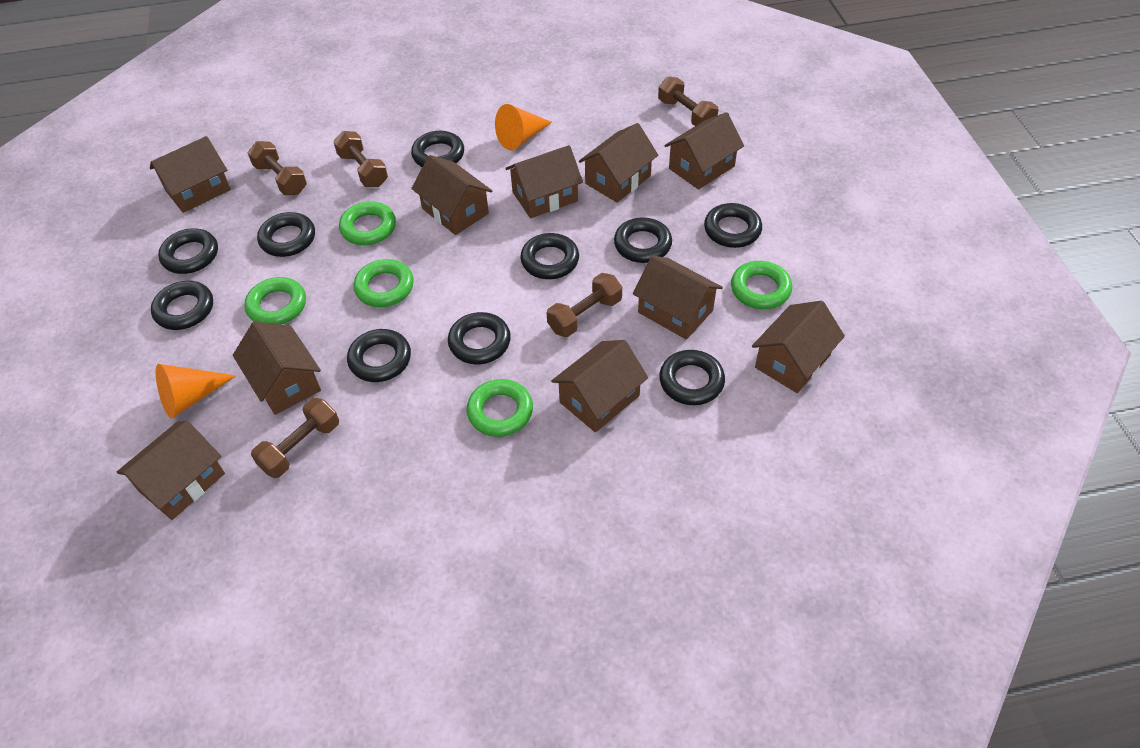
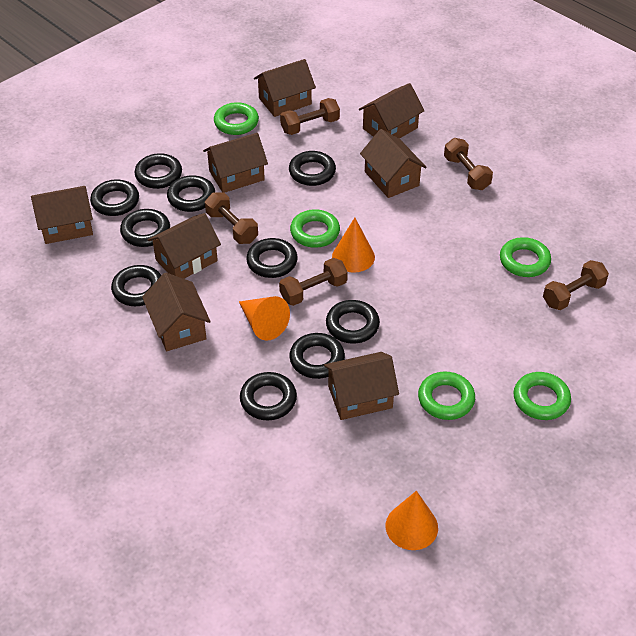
brown house: [117,421,225,520] [150,136,231,213] [233,321,321,415] [411,155,492,235] [505,145,583,218] [551,340,648,432] [579,123,658,203] [633,256,723,340] [664,112,744,190] [752,301,845,393] = 10 -> [31,186,93,244] [142,273,211,351] [148,213,221,279] [203,133,268,193] [254,59,316,117] [324,352,399,420] [359,83,424,139] [360,129,427,198] = 8
orange cone: [156,364,236,419] [495,104,552,150] = 2 -> [239,296,290,341] [332,218,375,273] [386,491,438,550] = 3

